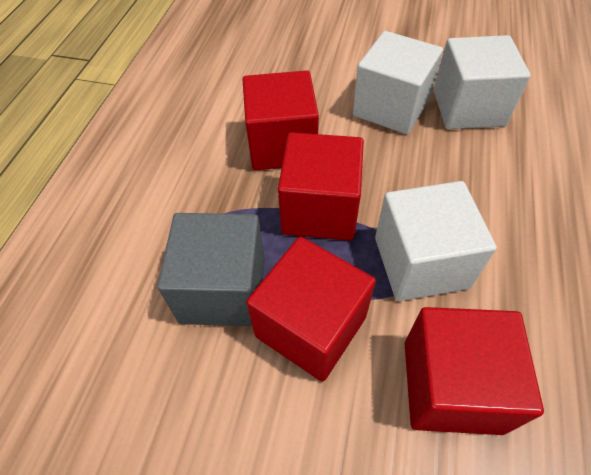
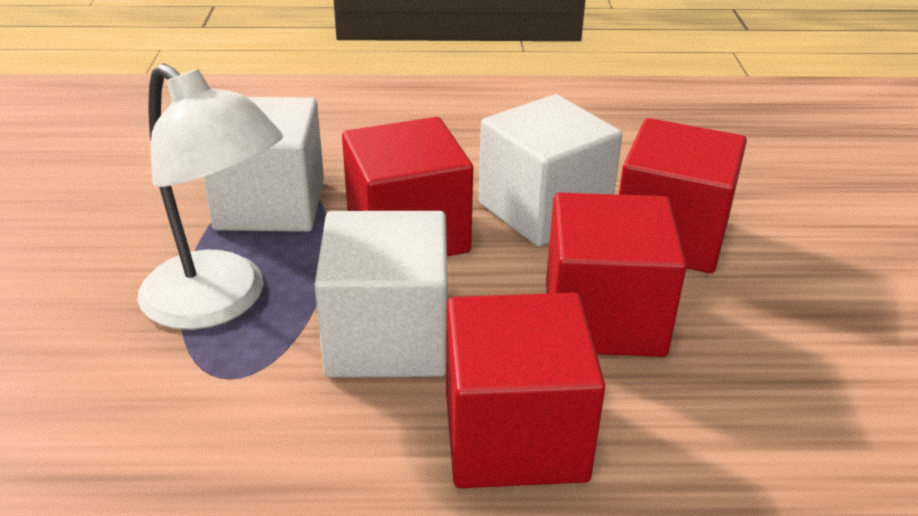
grey cube: [157,213,265,326] = 1 -> none = 0
white lamp: none = 0 -> [137,63,283,330] = 1

